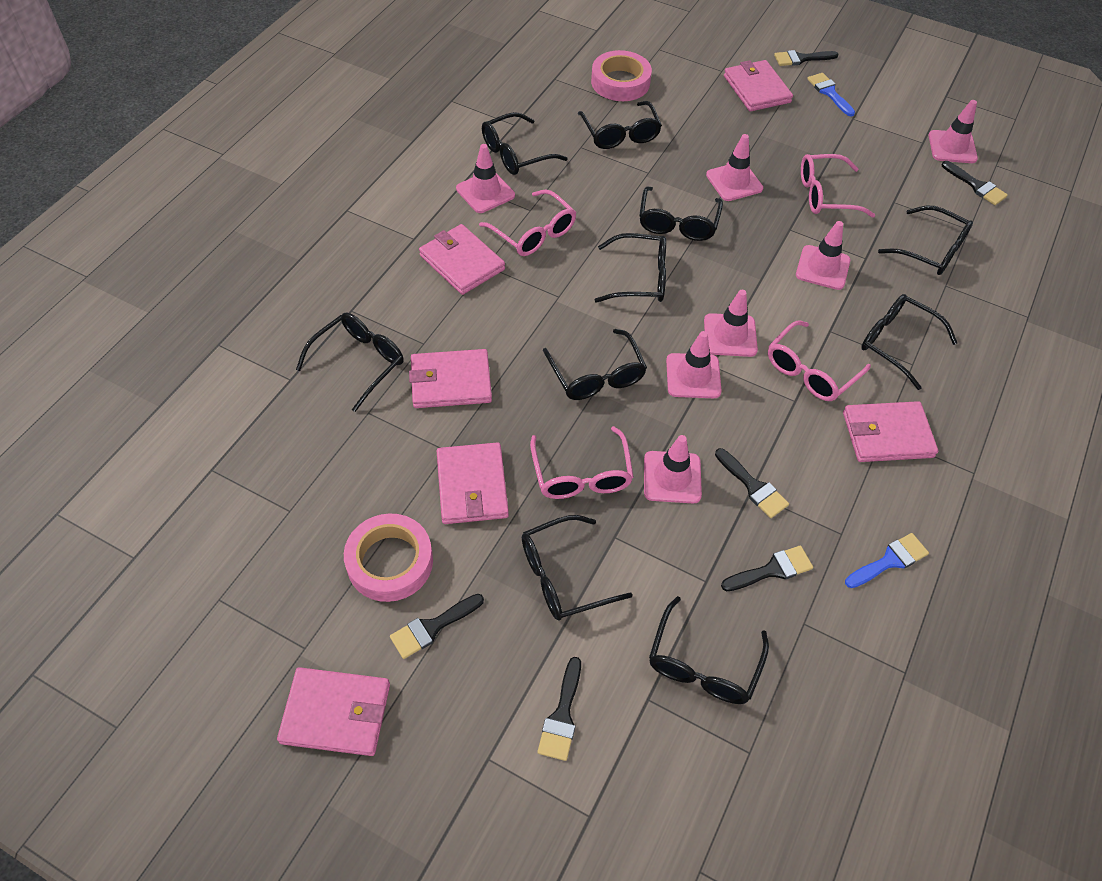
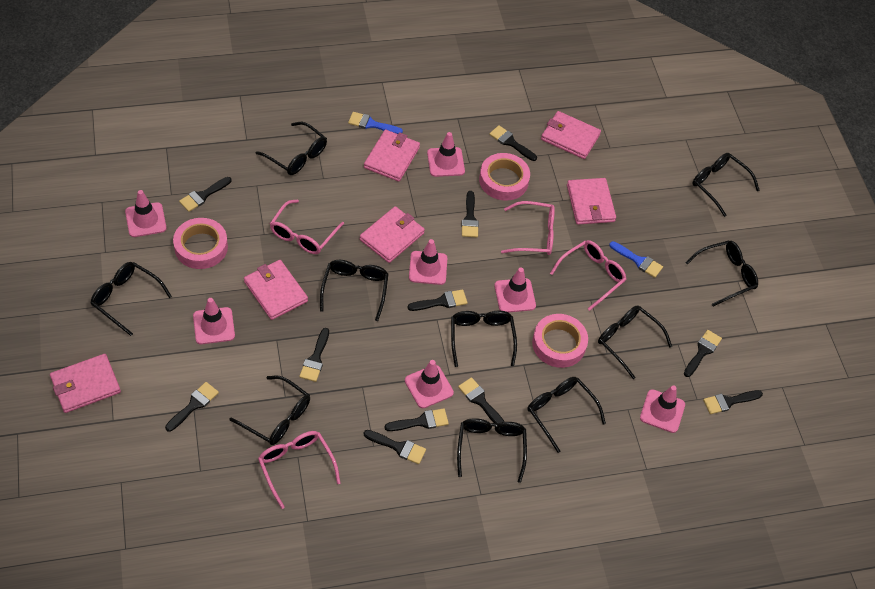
black brush: [390,594,484,659] [538,657,581,761] [715,448,789,518] [721,545,813,591] [774,50,839,66] [942,161,1008,205] = 6 -> [165,382,219,432] [179,177,231,212] [299,328,329,382] [363,430,426,464] [384,408,449,431] [407,289,468,311] [458,377,505,424] [461,191,479,238] [489,125,537,161] [684,330,722,377] [703,390,763,414] = 11
pink tape: [344,513,433,602] [591,50,652,101] = 2 -> [173,218,228,269] [479,153,530,201] [532,314,588,368] = 3

